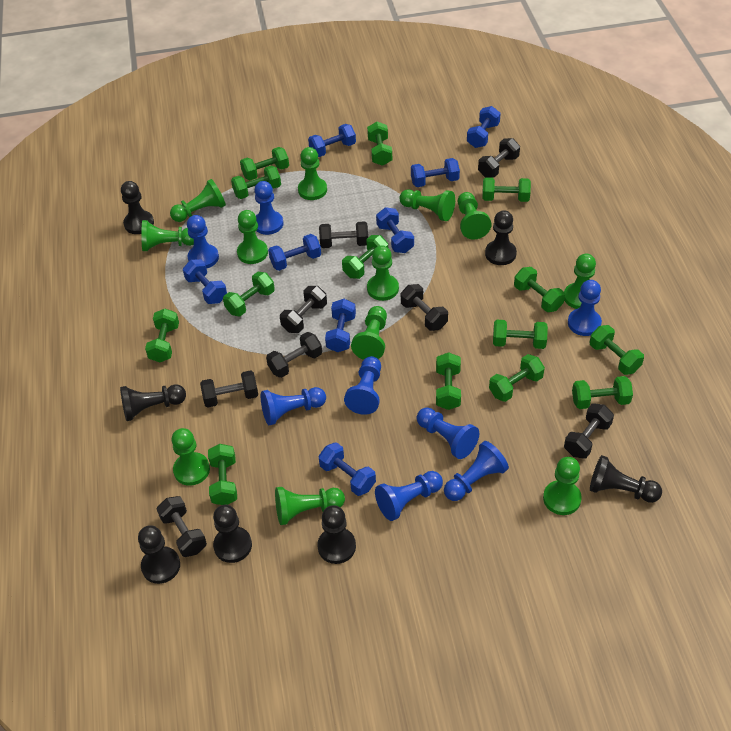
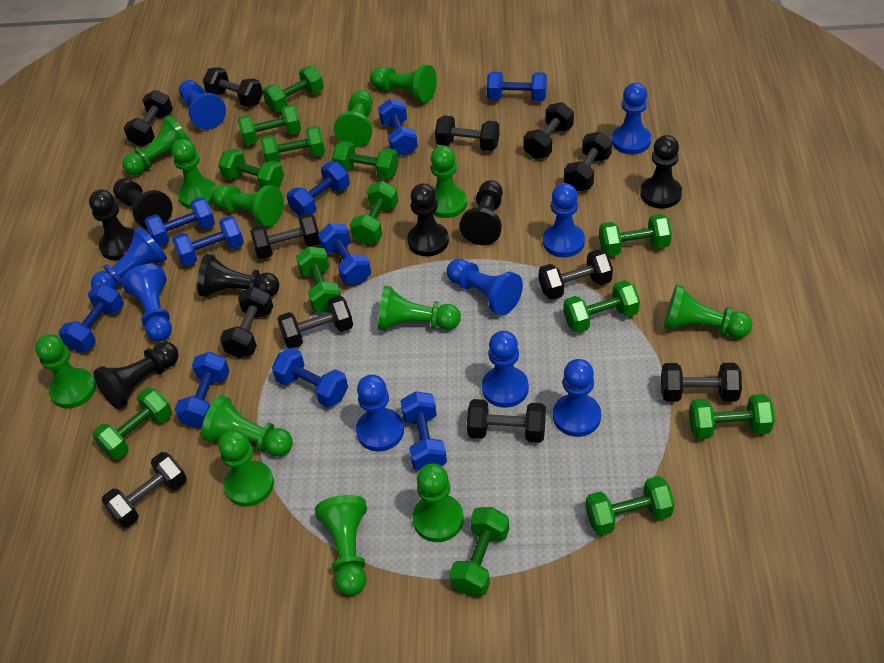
black dumbbell: [157,496,207,557] [200,370,258,407] [266,332,322,378] [280,286,327,333] [319,221,368,248] [401,284,448,331] [478,138,520,178] [564,403,614,459] = 8 -> [102,452,187,528] [124,90,173,147] [203,67,263,107] [220,287,273,358] [250,213,319,259] [277,296,353,348] [435,115,500,151] [467,399,546,443] [523,102,574,159] [539,249,613,300] [564,132,612,191] [661,363,742,402] = 12
blue dumbbell: [183,259,227,304] [268,234,321,271] [308,124,356,157] [318,442,376,496] [325,299,356,352] [376,207,414,253] [411,158,460,187] [467,106,501,148] = 8 -> [59,284,124,352] [144,197,215,246] [172,216,244,266] [175,352,230,429] [272,348,348,408] [287,162,350,217] [318,223,371,285] [378,98,418,156] [400,391,447,470] [487,72,547,101] = 10
blue pawn: [187,215,219,268] [254,181,284,235] [261,387,326,425] [344,356,381,415] [375,471,443,521] [417,407,479,459] [444,441,509,501] [568,280,602,336] = 8 -> [91,227,167,289] [122,264,172,342] [179,80,226,130] [356,375,404,452] [446,259,523,315] [482,331,529,408] [543,183,585,257] [553,359,601,437] [612,83,651,154] = 9
green dumbbell: [145,308,179,363] [208,444,237,505] [223,272,275,316] [231,165,281,199] [240,147,289,180] [342,235,388,279] [367,122,392,166] [436,352,461,410] [482,177,531,202] [489,354,545,402] [493,320,548,349] [514,267,565,312] [572,376,633,409] [590,325,644,375] = 14 -> [92,388,172,459] [218,149,284,189] [238,105,301,145] [261,126,325,162] [262,66,324,112] [296,246,341,313] [332,141,399,180] [350,181,398,245] [449,507,509,596] [563,280,640,333] [586,476,675,536] [599,214,672,256] [689,394,775,439] = 13
green pawn: [141,220,194,251] [170,179,226,222] [172,428,210,486] [237,210,268,264] [275,487,345,525] [298,147,327,200] [351,306,387,360] [367,245,399,301] [399,189,455,221] [458,192,491,240] [543,457,582,515] [564,254,596,309] = 12 -> [35,334,96,408] [122,115,190,175] [172,139,216,209] [202,395,293,457] [212,185,284,227] [218,430,274,507] [315,495,367,596] [334,90,373,147] [370,65,437,103] [378,286,461,331] [412,464,464,542] [431,146,467,218] [664,285,752,338] = 13

